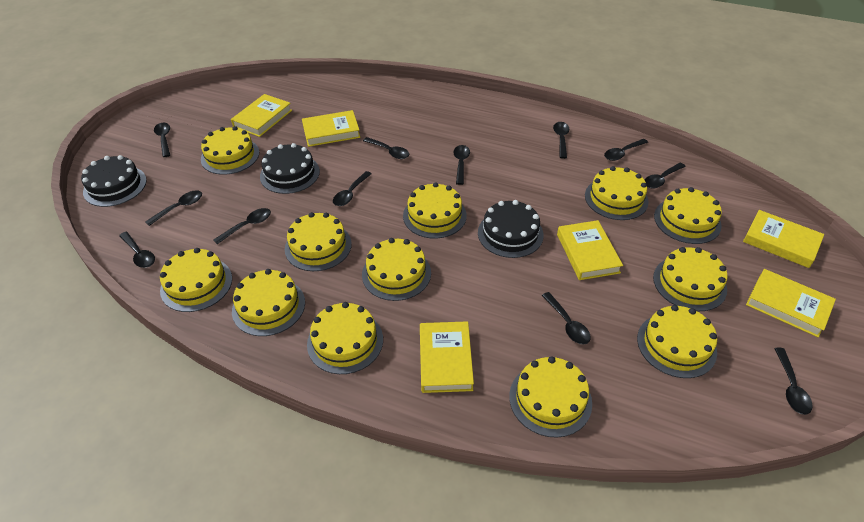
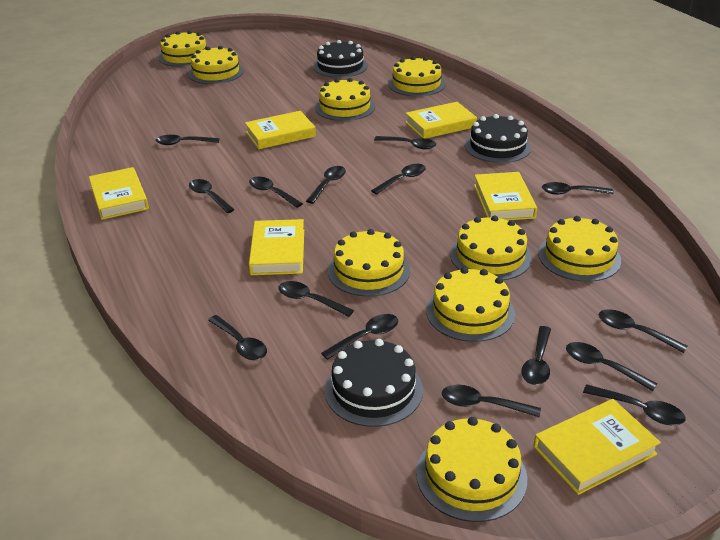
black spoon: [119,232,155,268] [145,190,202,226] [154,123,170,157] [214,208,271,244] [333,171,371,206] [363,137,409,159] [453,145,470,185] [542,292,591,345] [553,122,569,159] [604,139,648,161] [645,163,686,189] [774,347,813,415] = 12 -> [156,135,219,145] [189,179,235,213] [208,315,267,360] [249,177,303,208] [278,281,354,317] [306,166,346,204] [321,314,398,360] [371,164,426,194] [374,136,436,149] [442,384,541,417] [521,326,551,385] [542,182,614,195] [566,342,657,391] [583,384,685,425] [599,309,688,353] = 15
yellow cake: [160,248,232,312] [201,126,259,175] [232,269,305,336] [285,212,352,271] [307,302,383,374] [362,238,431,301] [403,182,467,238] [509,356,592,438] [585,166,649,220] [637,305,717,378] [653,247,728,311] [654,187,722,244] = 12 -> [158,31,207,67] [188,46,244,84] [315,78,375,121] [328,229,410,297] [388,56,445,97] [416,417,527,522] [426,267,515,342] [450,216,532,280] [538,216,621,282] = 9

